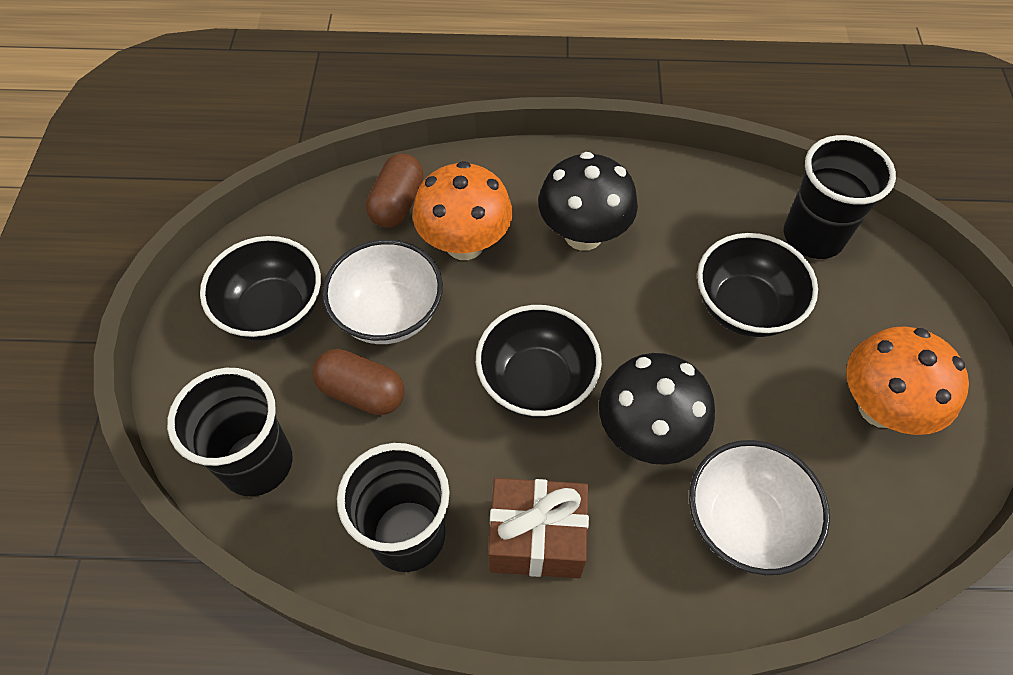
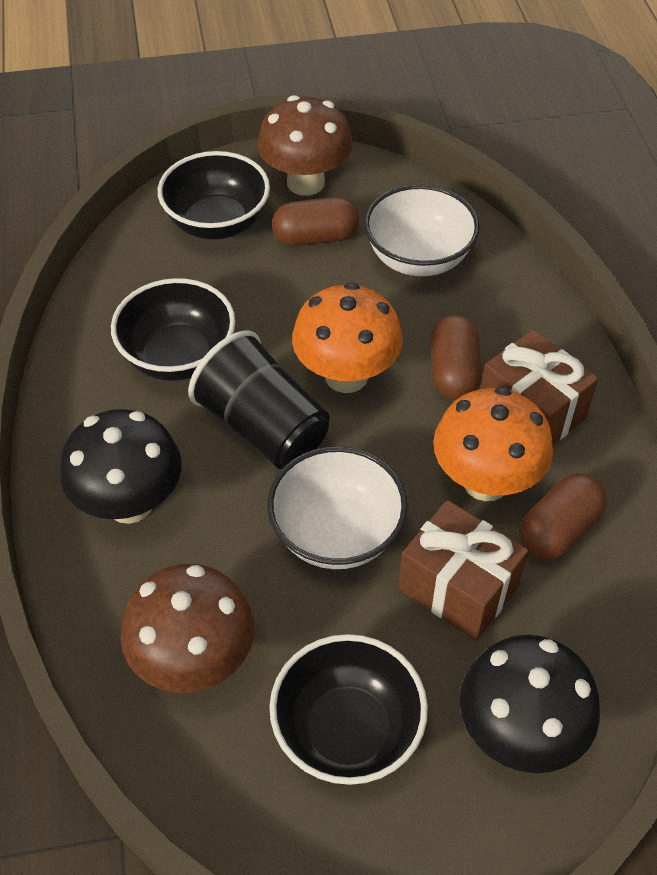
black cup: [167,368,293,496] [337,443,450,572] [784,135,896,259] = 3 -> [188,330,329,469] = 1
brown capsule: [312,349,405,415] [366,154,424,228] = 2 -> [272,197,359,246] [431,315,482,400] [519,473,607,560] = 3
brown gift: [488,478,589,578] = 1 -> [398,500,528,641] [481,329,598,445] = 2
brown mushroom: none = 0 -> [120,564,254,693] [257,95,353,196] = 2

